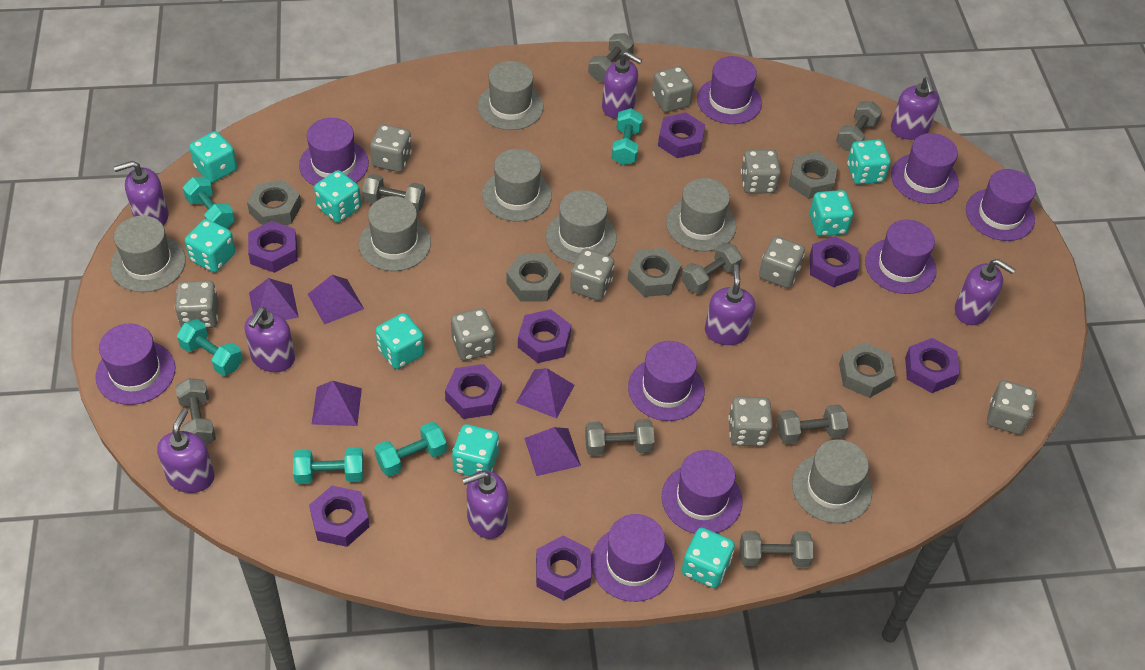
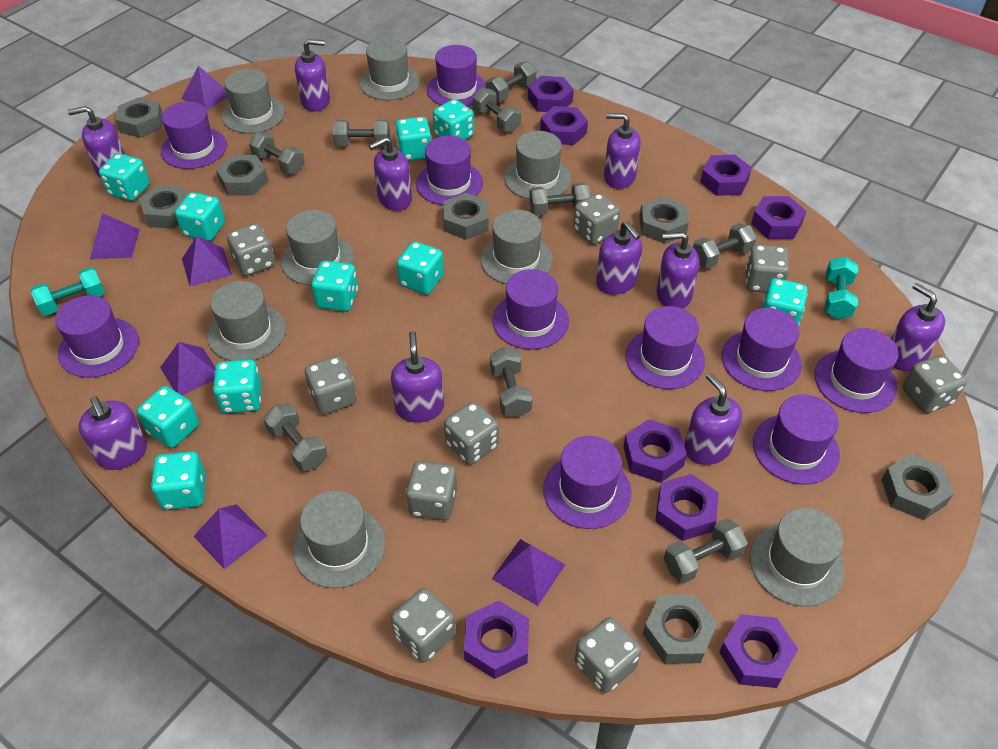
grey dumbbell: [175,378,216,445] [362,174,425,212] [585,419,654,456] [588,33,634,81] [681,242,742,294] [740,531,813,567] [777,404,848,444] [836,101,882,151] = 8 -> [249,132,305,174] [264,403,327,471] [333,120,390,146] [473,88,521,133] [486,61,536,102] [490,347,532,418] [529,182,591,216] [664,518,748,583] [693,223,757,269] = 9
grey hat: [110,216,186,292] [359,196,431,271] [477,61,544,130] [482,149,552,222] [546,190,617,264] [666,178,736,251] [792,439,872,523] = 7 -> [207,281,286,361] [222,69,285,133] [281,210,354,285] [293,491,385,588] [359,38,420,100] [480,210,553,284] [504,131,571,199] [750,508,845,607] = 8
grey nut: [247,180,302,225] [506,254,561,302] [627,248,681,297] [789,152,838,199] [839,342,895,398] = 5 -> [116,97,163,138] [139,185,187,229] [216,155,268,196] [443,193,489,240] [639,196,689,244] [642,594,718,664] [881,454,954,520] = 7
purple hat: [95,323,175,405] [299,118,369,186] [591,514,674,602] [628,341,705,421] [662,450,742,534] [697,56,762,124] [865,219,937,294] [891,133,959,204] [966,169,1036,241] = 9 -> [55,295,139,378] [161,102,227,169] [416,136,483,205] [427,45,486,107] [493,269,569,350] [543,436,631,529] [625,306,705,389] [722,308,802,391] [753,395,840,484] [815,328,899,413] = 10
purple pyramid: [249,278,299,320] [308,275,364,324] [312,381,362,426] [516,368,575,419] [524,427,581,476] = 5 -> [90,213,140,259] [160,342,215,395] [181,66,228,111] [182,236,232,286] [194,504,268,569] [492,539,566,606] = 6
purple soap dispenser: [114,161,169,226] [157,409,215,493] [245,307,295,372] [462,470,508,539] [602,51,642,119] [705,264,755,345] [891,77,939,140] [955,259,1015,325] = 8 -> [68,106,125,178] [78,396,147,470] [295,39,330,111] [369,137,412,211] [391,331,444,422] [596,221,642,295] [604,113,641,189] [657,232,699,309] [684,373,742,465] [891,283,945,371] = 10
turquoise dice: [185,219,236,272] [189,131,237,183] [314,170,361,223] [376,313,425,369] [452,424,499,476] [682,528,735,588] [810,190,853,236] [847,139,891,184] = 8 -> [99,153,150,201] [137,386,199,448] [151,451,206,510] [175,192,225,241] [213,359,262,413] [312,261,358,311] [395,117,431,161] [397,241,444,295] [433,99,474,140] [762,278,808,326] = 10
turquoise dumbbell: [177,319,243,376] [183,177,235,229] [293,447,364,484] [374,422,447,477] [611,108,643,165] = 5 -> [31,267,105,316] [824,257,858,319] = 2

